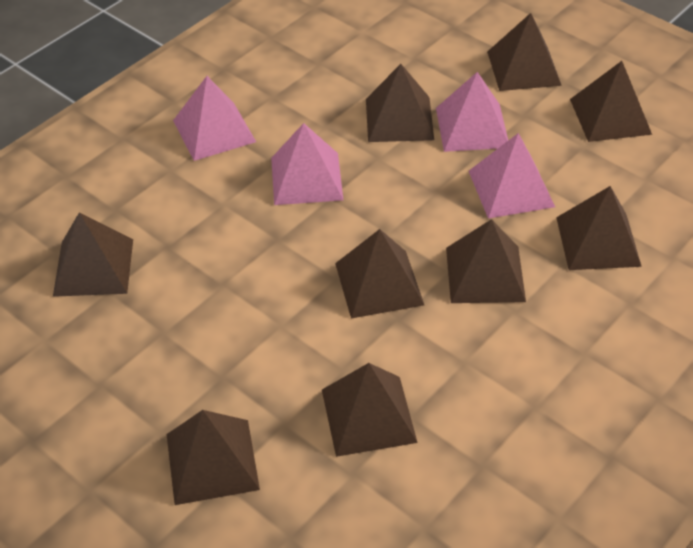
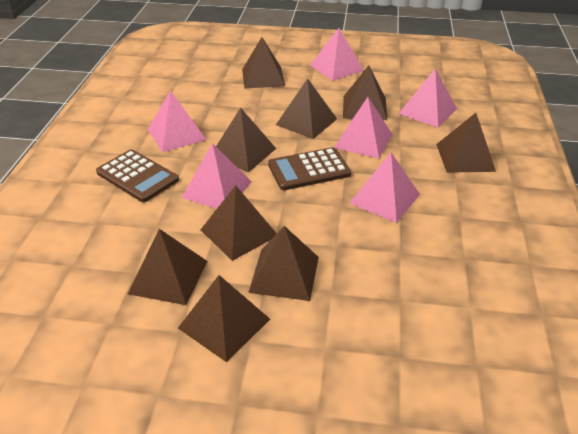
brown calculator: none = 0 -> [96,149,179,202] [268,147,351,190] = 2
pink pyramid: [173,76,256,161] [271,123,343,205] [436,72,508,152] [469,133,555,219] = 4 -> [148,90,207,152] [181,143,252,209] [310,28,364,81] [334,97,392,159] [349,152,420,223] [398,68,457,128] = 6

